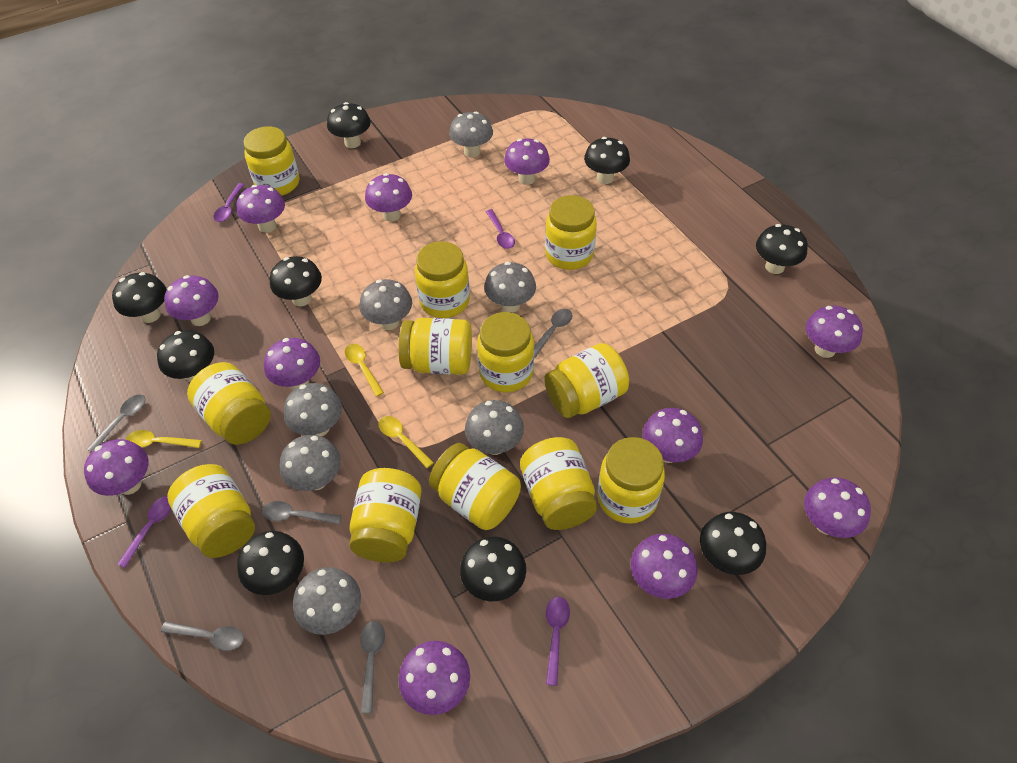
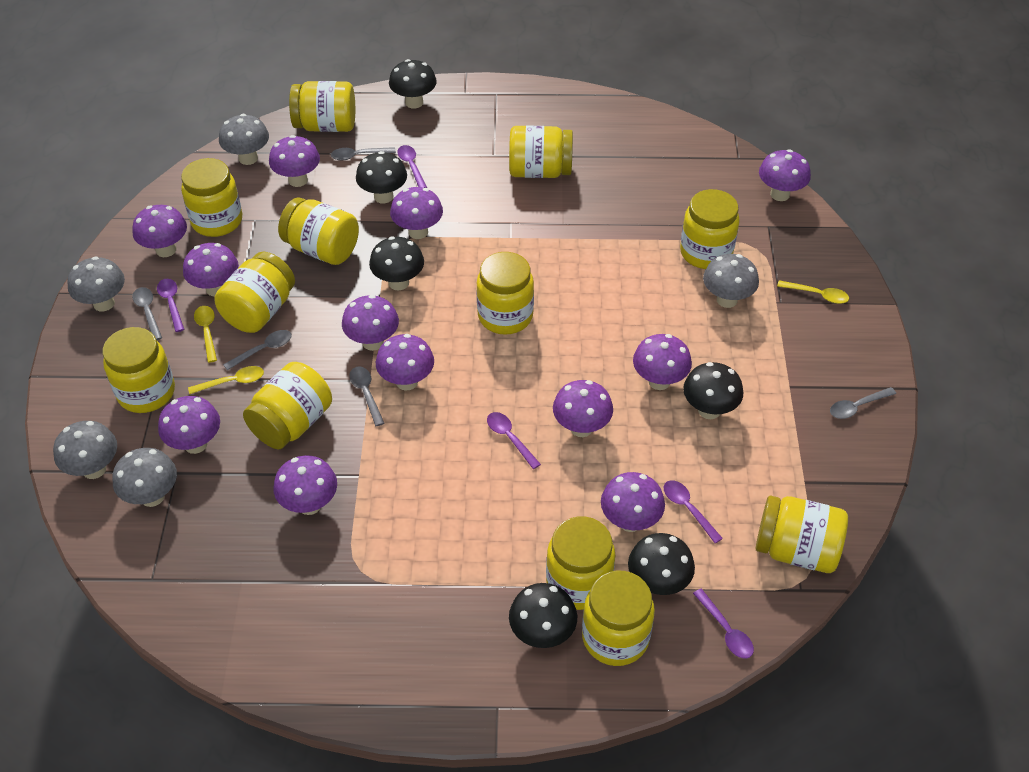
black mushroom: [112,272,167,323] [157,330,214,382] [237,531,304,595] [270,256,322,306] [327,102,371,148] [460,536,526,602] [584,137,630,184] [700,512,766,575] [756,224,808,274] = 9 -> [356,151,407,204] [369,236,424,290] [389,59,437,109] [509,583,577,648] [628,533,695,595] [683,362,743,419] = 6
grey mushroom: [279,435,341,491] [284,383,342,436] [293,567,361,635] [360,279,412,330] [449,112,493,157] [465,400,524,455] [484,262,536,313] = 7 -> [53,421,117,479] [67,256,125,312] [112,448,177,507] [219,114,269,165] [703,254,759,308] = 5
purple mushroom: [84,439,149,496] [164,275,219,326] [237,185,285,233] [264,338,320,390] [365,173,412,222] [399,641,470,715] [504,138,550,185] [631,534,698,599] [643,408,703,463] [804,477,871,538] [806,306,863,358] = 11 -> [132,205,187,257] [158,396,220,454] [183,243,239,297] [269,135,320,187] [274,455,337,515] [342,295,399,351] [376,334,434,391] [390,187,443,239] [553,380,613,437] [601,472,665,532] [633,334,692,390] [759,149,811,201] = 12
purple spoon: [117,496,172,568] [213,183,244,222] [486,209,515,249] [546,597,570,686] = 4 -> [157,279,185,332] [397,145,427,188] [487,412,541,469] [664,480,723,544] [693,589,754,659] = 5

